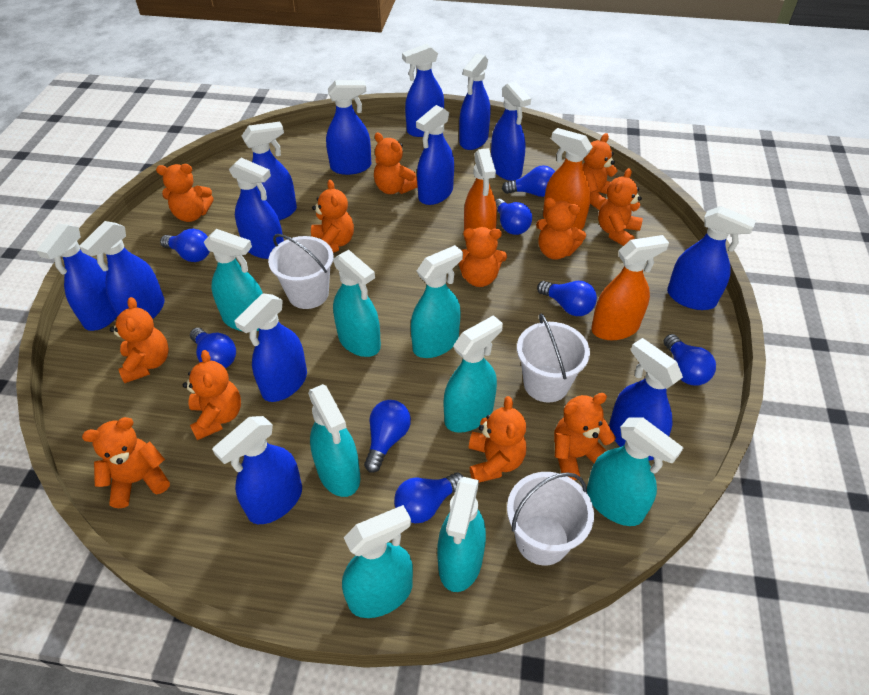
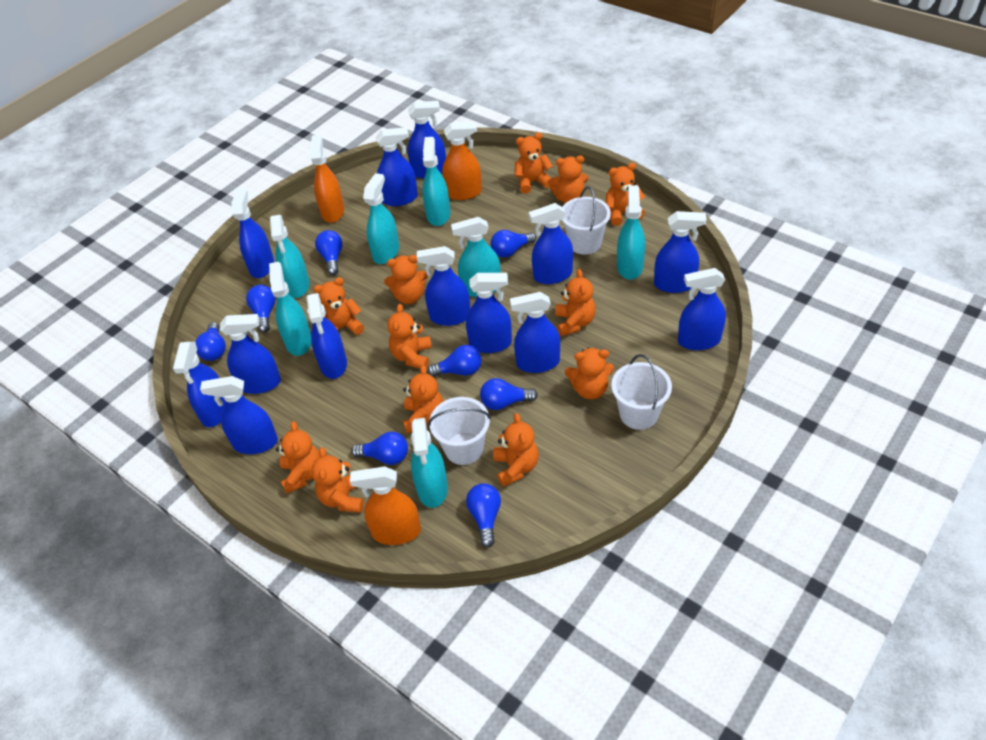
turquoise spray bottle: [204,229,263,331] [308,384,360,497] [333,250,381,357] [342,505,413,618] [411,245,463,358] [437,477,486,592] [444,315,503,433] [587,417,684,526] = 8 -> [269,262,311,356] [270,215,309,298] [363,173,399,264] [411,418,448,508] [422,137,451,226] [451,217,501,297] [617,185,645,280] = 7

